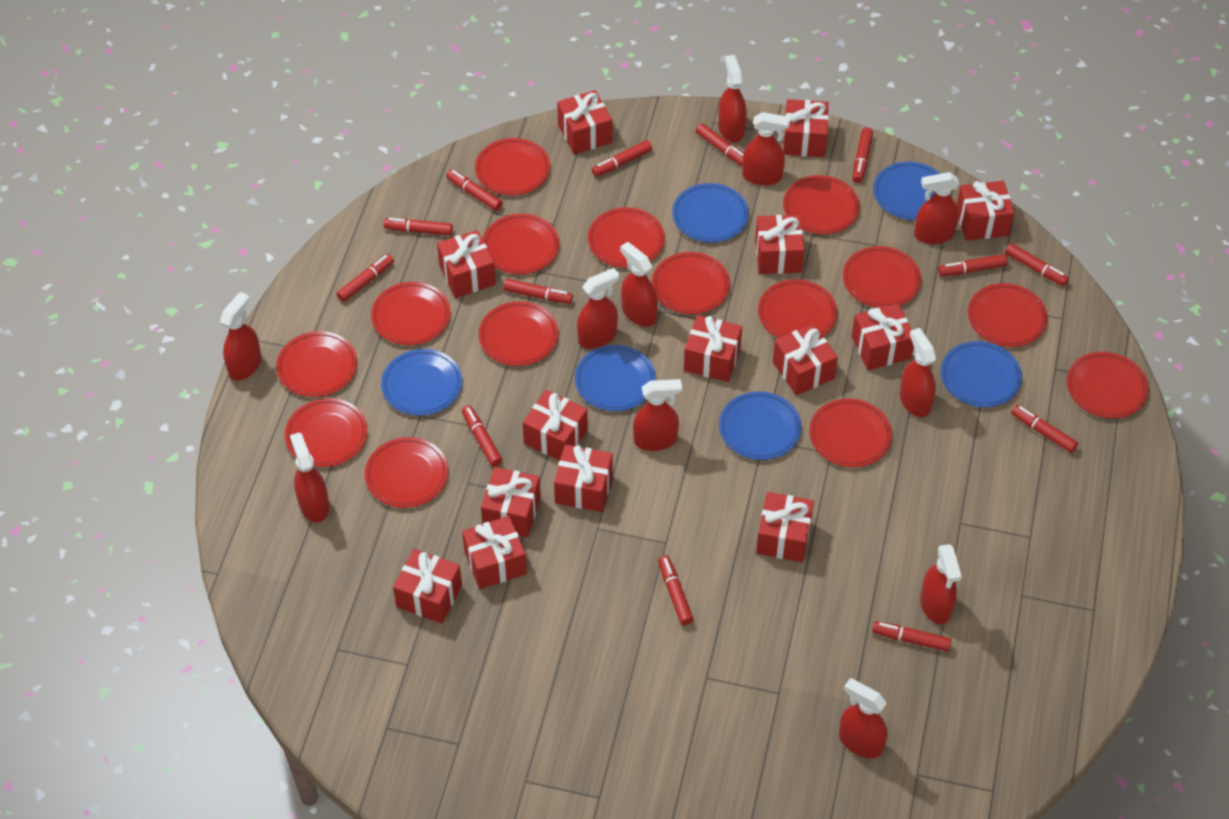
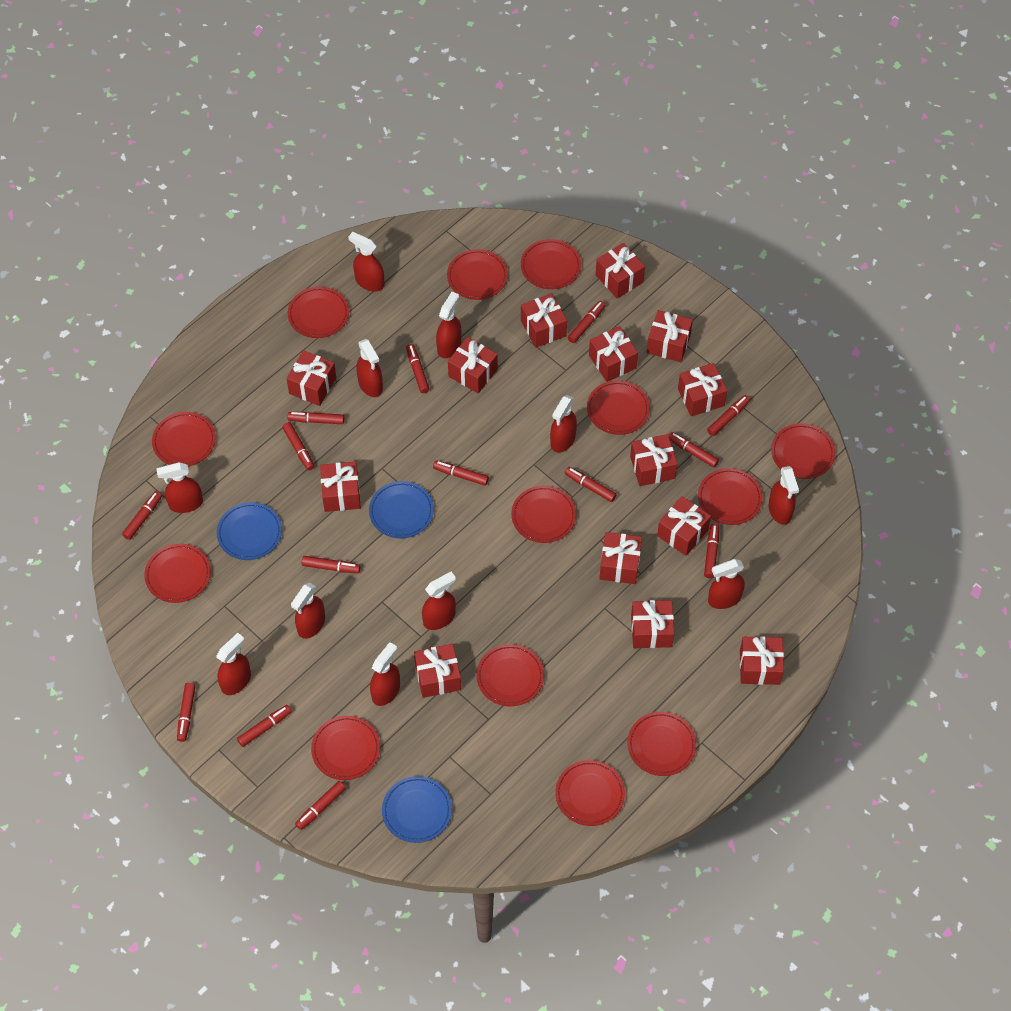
blue plate: [381,349,462,416] [575,345,656,411] [672,183,749,243] [719,391,801,460] [873,162,940,220] [941,341,1022,407] = 6 -> [217,502,282,560] [369,481,434,538] [382,776,452,843] = 3
red marker: [336,254,394,302] [384,218,453,236] [446,169,503,211] [462,406,503,467] [503,279,573,304] [592,140,652,177] [658,555,694,625] [696,123,743,166] [852,128,873,183] [872,621,951,652] [938,254,1008,276] [1005,243,1069,286] [1011,405,1078,453] = 13 -> [122,491,162,540] [177,683,195,742] [237,705,292,747] [282,422,314,470] [287,412,344,424] [295,781,346,830] [302,556,361,573] [406,344,430,393] [433,460,489,486] [565,467,617,502] [568,301,606,343] [668,432,719,468] [704,524,719,578] [707,395,750,436] = 14
red plate: [276,331,357,397] [285,398,368,467] [365,437,448,508] [371,282,450,345] [475,138,550,195] [479,301,558,366] [483,214,559,274] [588,207,665,268] [652,252,730,314] [758,279,837,338] [783,175,860,234] [809,398,892,467] [843,246,921,308] [968,283,1048,347] [1067,352,1149,418] = 15 -> [144,544,211,603] [152,412,216,466] [288,287,349,338] [311,716,380,780] [447,249,508,300] [476,644,544,706] [511,486,576,543] [521,239,581,289] [555,760,625,826] [587,380,650,435] [627,712,696,776] [698,468,763,525] [771,423,835,479] = 13

